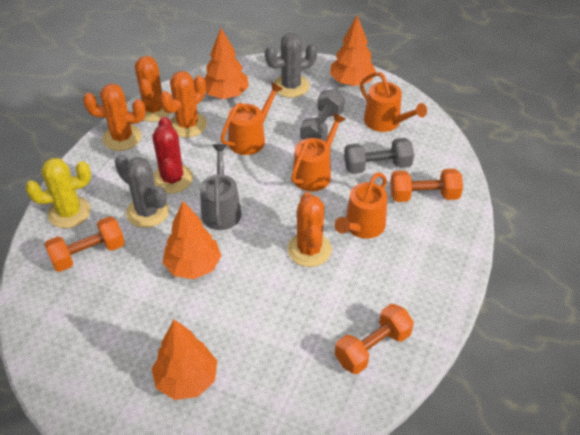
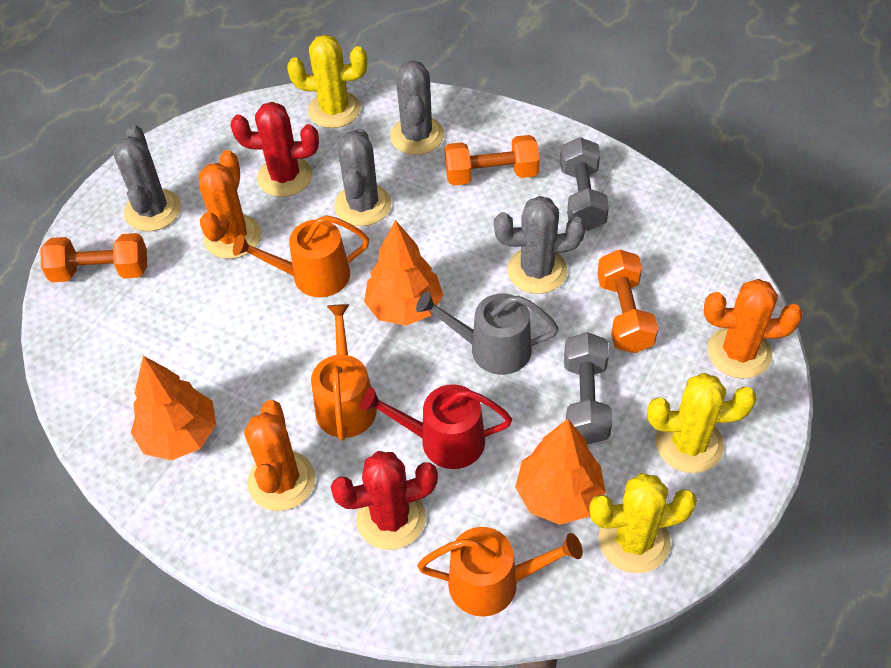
grey cactus: [115,155,169,228] [265,33,317,98] = 2 -> [113,124,181,231] [334,129,391,226] [390,60,444,155] [494,196,586,294] = 4
orange cactus: [83,84,146,151] [135,56,171,122] [160,71,207,138] [287,192,332,267] = 4 -> [199,150,262,259] [244,400,315,511] [704,279,803,379] = 3
orange tree: [152,319,217,400] [163,201,221,279] [204,28,249,99] [330,15,376,86] = 4 -> [131,356,216,461] [364,220,443,326] [515,419,606,525] = 3
orange watering can: [220,82,283,155] [291,113,346,191] [334,172,387,239] [360,72,427,132] = 4 -> [233,215,369,297] [311,304,377,441] [417,527,583,617] = 3
red cactus: [152,117,193,194] = 1 -> [230,102,319,197] [331,451,438,550] = 2
red watering can: none = 0 -> [361,384,512,469] = 1
yellow cactus: [26,158,91,228] = 1 -> [287,35,367,128] [589,473,697,573] [647,373,757,473] = 3

